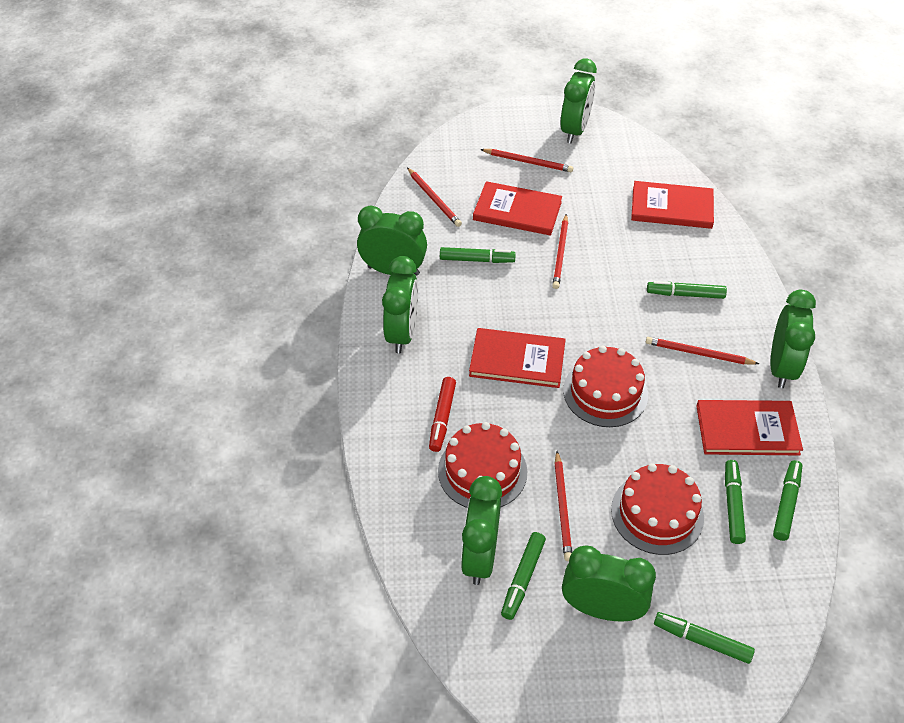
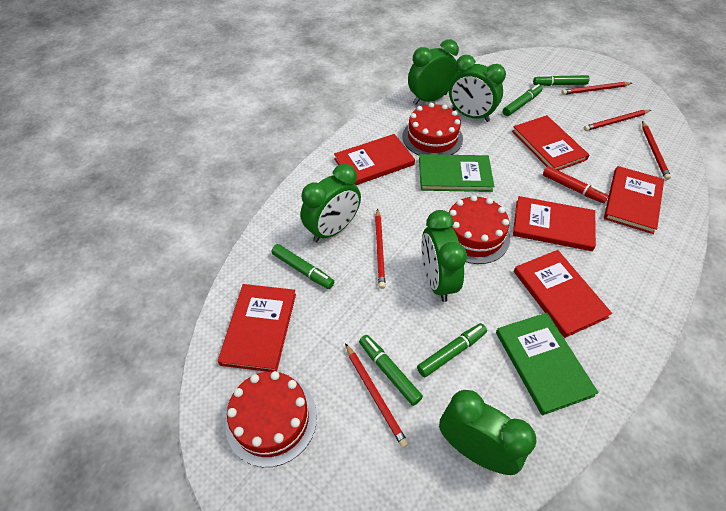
green book: none = 0 -> [419,154,494,192] [496,313,599,415] = 2
green clock: [357,206,427,276] [382,256,418,353] [461,476,502,585] [561,59,597,143] [562,546,656,621] [770,290,816,388] = 6 -> [300,164,361,242] [408,39,459,105] [421,210,467,302] [439,390,536,475] [449,55,506,122] = 5
green marker: [440,247,516,263] [501,532,546,620] [647,281,727,299] [654,612,755,664] [725,460,746,544] [773,460,802,541] = 6 -> [271,244,335,289] [359,335,423,406] [417,323,487,377] [503,84,543,116] [533,75,590,86] = 5
red book: [469,328,566,388] [473,181,562,236] [631,181,714,229] [696,400,803,455] = 4 -> [218,284,296,372] [334,134,415,185] [512,115,589,171] [513,196,596,251] [514,250,612,338] [604,166,664,234] = 6

